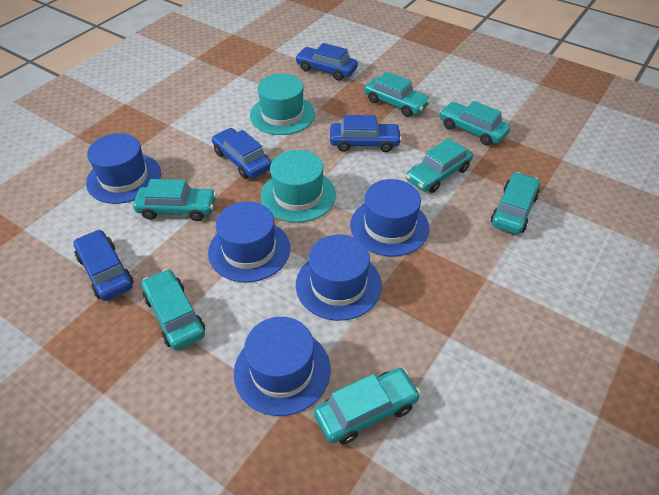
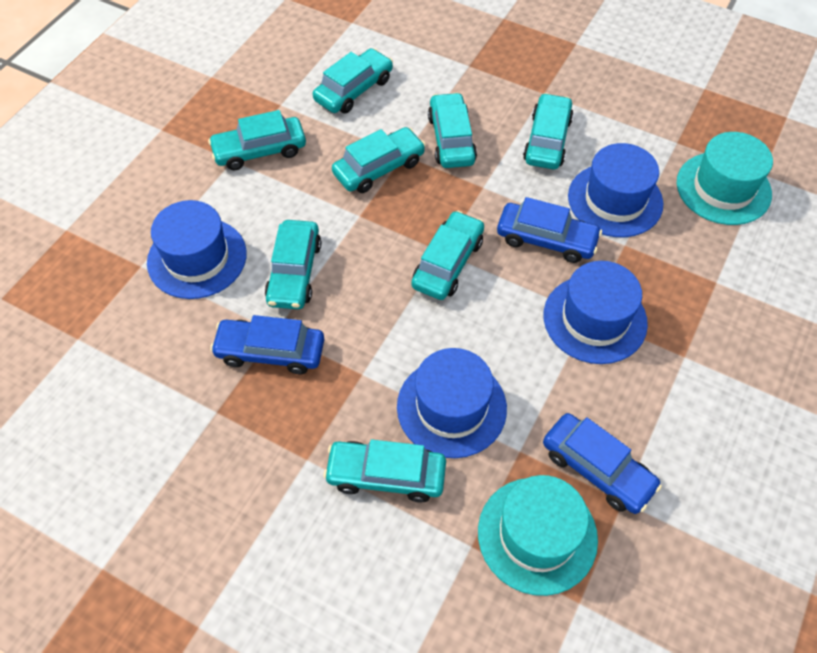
blue car: [73,229,133,301] [212,128,272,179] [295,43,358,81] [330,115,402,152] = 4 -> [210,315,324,374] [497,197,602,263] [543,413,662,514] = 3
blue hat: [86,133,161,204] [208,202,290,282] [234,317,330,416] [296,235,382,321] [350,179,429,256] = 5 -> [147,200,247,299] [397,348,507,458] [543,261,648,364] [568,143,663,237] = 4
turquoise car: [133,179,217,221] [142,269,205,350] [314,368,421,445] [364,71,431,117] [406,138,473,193] [439,101,510,146] [491,172,540,234] = 7 -> [208,110,306,170] [265,220,321,309] [313,48,393,114] [323,439,446,503] [332,127,426,193] [411,211,484,300] [428,92,477,168] [523,93,574,169] = 8

